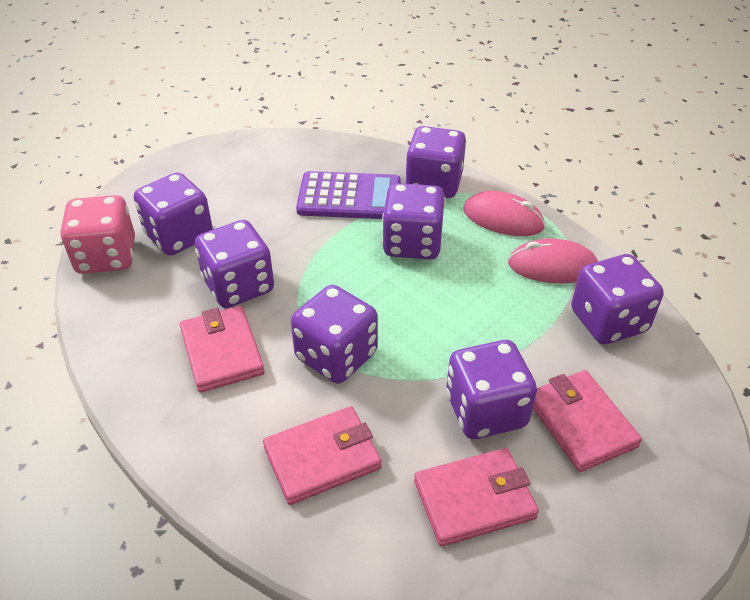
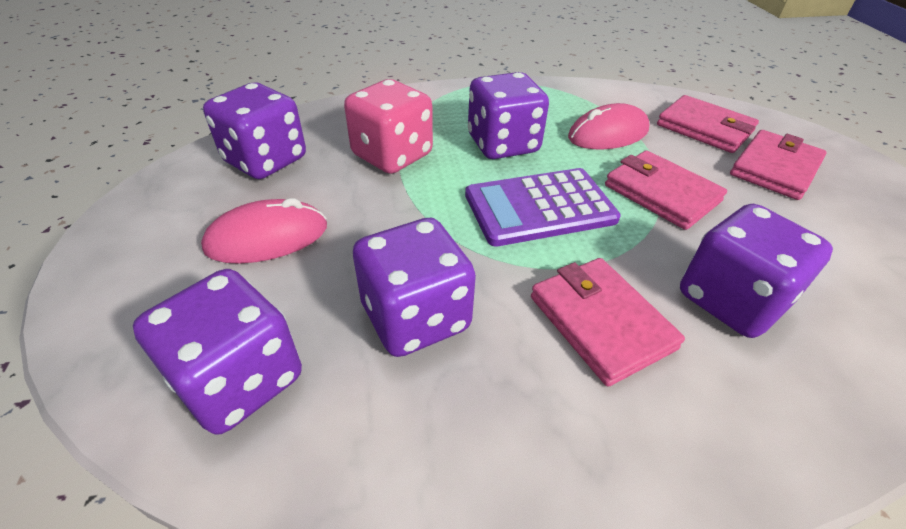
purple dice: [134,173,213,256] [195,220,274,308] [291,285,378,384] [382,183,446,259] [405,126,466,198] [446,340,537,439] [571,254,664,344] = 7 -> [133,269,302,435] [203,83,306,179] [353,218,476,357] [468,72,549,159] [680,204,833,338] = 5

